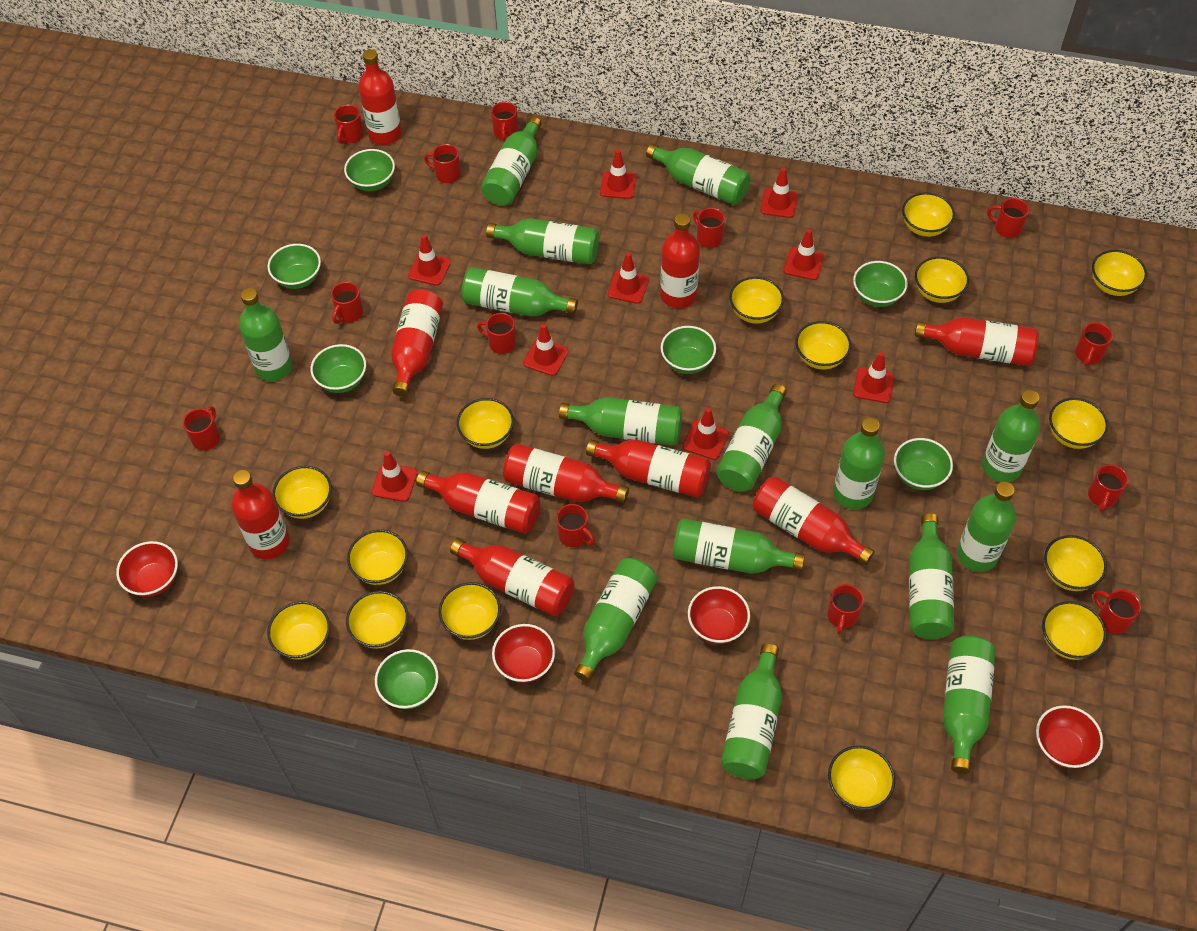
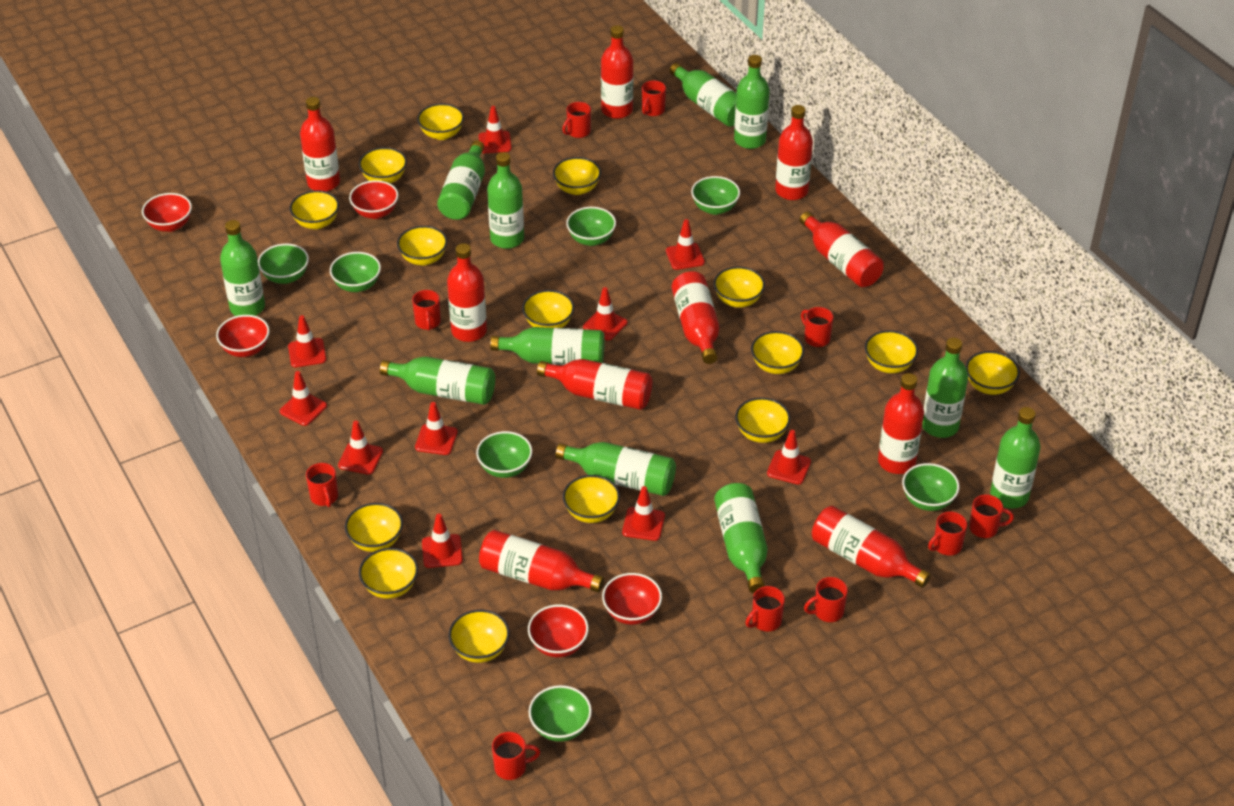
green bottle: [239,288,293,381] [461,267,578,317] [481,116,541,205] [486,218,599,265] [559,397,682,446] [574,558,657,682] [646,144,750,205] [673,518,805,574] [716,384,787,492] [721,643,782,779] [833,418,885,509] [909,513,954,639] [943,636,996,774] [957,481,1016,572] [982,390,1040,482] = 15 -> [220,220,265,316] [380,356,495,405] [437,140,485,220] [487,152,524,249] [490,327,605,365] [555,442,676,496] [670,63,736,127] [714,483,768,593] [734,55,770,149] [922,338,968,438] [990,407,1041,508] = 11
red bowl: [116,541,178,597] [492,624,555,683] [688,586,750,644] [1036,705,1103,768] = 4 -> [142,193,192,232] [216,315,270,357] [349,180,398,219] [528,604,589,657] [602,573,662,625] = 5
red mug: [183,406,220,451] [331,282,363,324] [334,105,364,144] [424,144,461,183] [477,313,516,354] [491,102,518,142] [556,504,595,547] [693,208,725,248] [827,584,864,635] [987,198,1029,238] [1075,322,1113,366] [1088,464,1128,512] [1093,590,1141,634] = 13 -> [306,463,338,507] [412,290,441,331] [492,732,540,780] [562,102,591,138] [642,80,666,116] [745,586,785,631] [801,307,833,347] [804,577,848,622] [928,511,967,556] [969,494,1014,538] = 10
red traffic cone: [372,451,417,502] [408,235,451,286] [523,324,569,376] [600,150,636,199] [608,253,649,304] [683,408,729,460] [760,168,798,218] [784,229,824,280] [853,352,894,403] = 9 -> [280,371,327,426] [288,315,326,367] [338,421,383,475] [415,402,458,455] [422,514,463,568] [479,106,512,153] [583,287,627,340] [622,486,665,541] [666,219,705,270] [767,430,811,485] = 10

